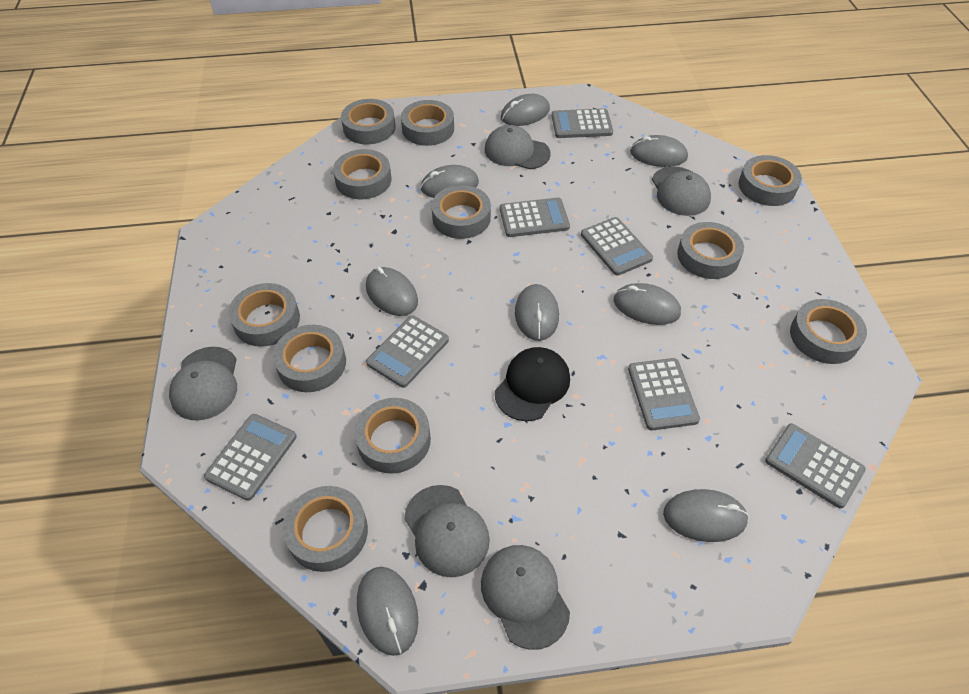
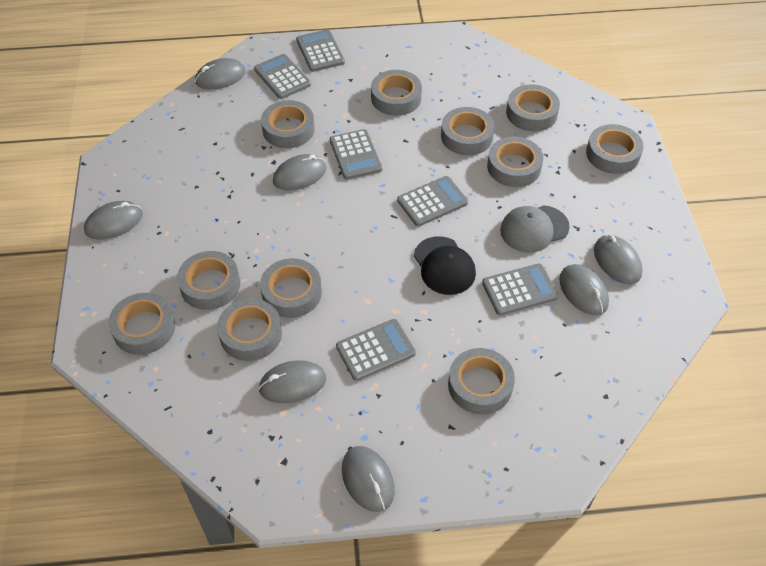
grey calculator: [204,414,297,501] [366,315,449,388] [500,198,570,237] [552,108,613,138] [581,217,653,276] [628,358,700,431] [765,424,866,509] = 7 -> [254,54,311,99] [296,29,345,72] [330,129,382,180] [336,319,416,381] [397,176,468,227] [482,263,558,315] = 6
grey cap: [169,347,237,421] [404,485,490,577] [481,545,570,650] [485,125,551,169] [652,166,711,216] = 5 -> [500,205,570,253] = 1
grey mouse: [357,567,418,656] [366,267,418,316] [420,165,479,198] [501,94,550,126] [515,284,559,341] [614,283,681,325] [630,135,688,167] [663,489,749,542] = 8 -> [84,201,143,240] [195,58,246,90] [258,360,326,403] [273,154,326,191] [342,446,395,512] [559,264,609,315] [594,235,643,284] = 7

